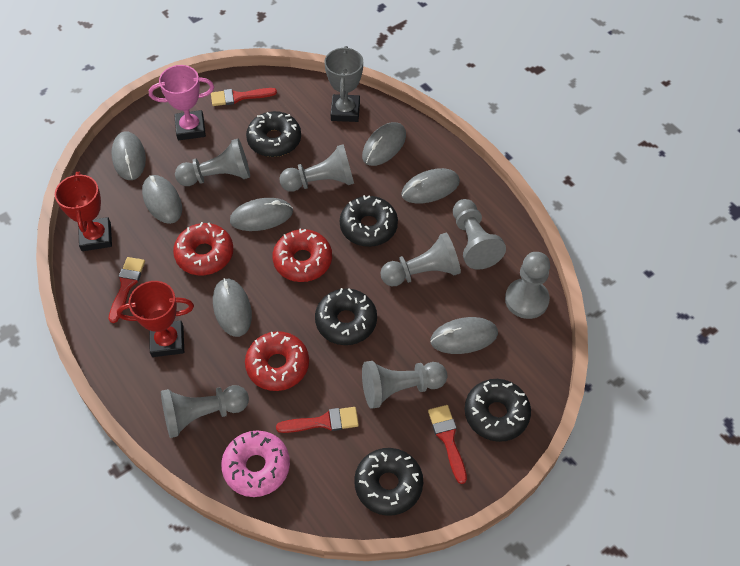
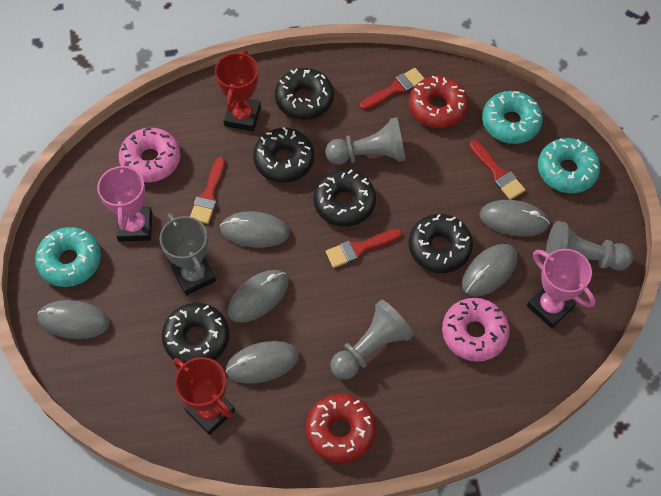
grey mouse: [111,131,146,180] [142,175,182,224] [213,278,252,337] [230,198,293,231] [362,122,406,166] [401,168,460,204] [430,317,498,354] = 7 -> [37,300,110,339] [220,211,290,248] [225,341,299,384] [228,270,288,323] [462,244,517,297] [479,200,550,237] = 6
grey pawn: [161,385,249,438] [175,139,250,186] [279,144,354,192] [362,361,447,409] [380,233,461,286] [453,199,506,270] [505,252,550,319] = 7 -> [325,117,406,165] [330,300,414,380] [546,221,633,270] = 3
pink donut: [221,431,290,497] = 1 -> [118,128,180,182] [442,298,510,362] = 2
pink trophy: [149,65,214,140] = 1 -> [97,160,152,242] [527,249,595,328] = 2
red donut: [173,222,234,275] [245,331,309,391] [272,228,332,282] = 3 -> [306,394,376,463] [409,76,468,128] = 2
turquoise donut: none = 0 -> [35,227,101,287] [482,91,543,144] [538,138,600,193] = 3

